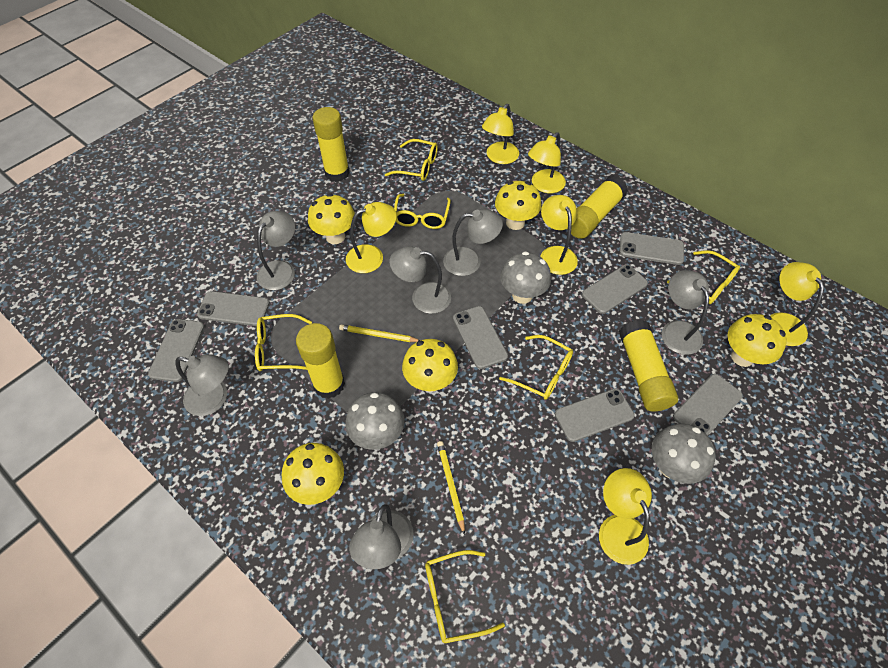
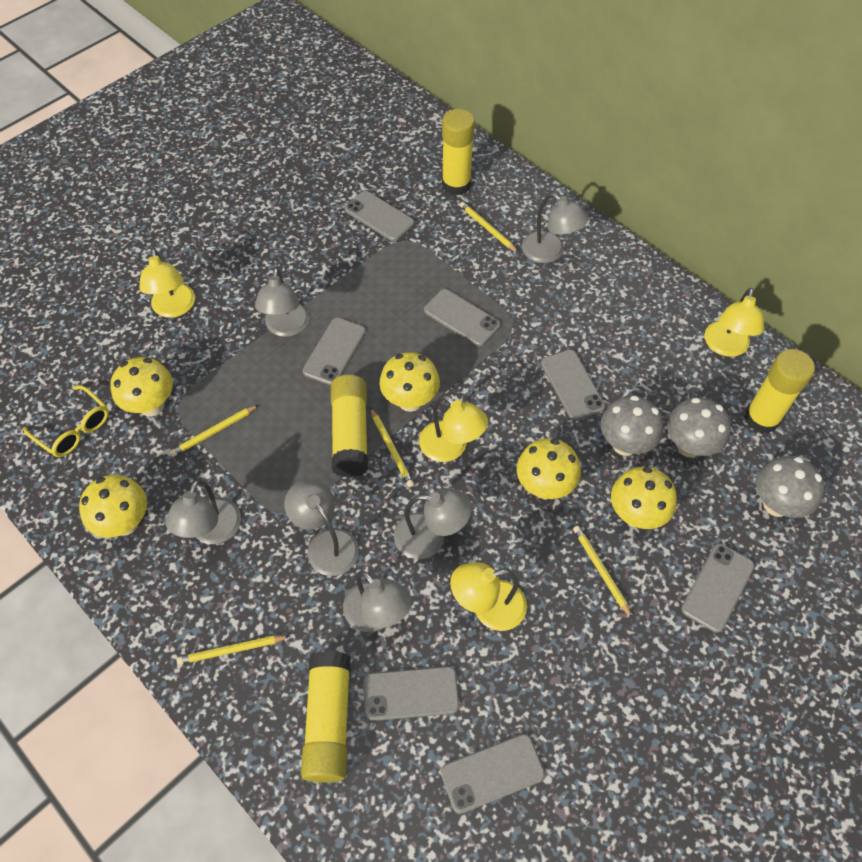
yellow glasses: [255,314,312,371] [385,139,438,181] [394,194,451,229] [425,550,505,643] [499,335,573,400] [667,250,740,304] = 6 -> [23,385,109,457] = 1
yellow lamp: [346,202,396,273] [482,104,519,164] [528,132,566,193] [540,195,578,275] [599,468,652,565] [770,262,824,346] = 6 -> [139,248,195,318] [419,395,488,462] [450,562,527,631] [705,288,764,357] = 4
yellow pencil: [339,324,420,342] [437,441,465,535] = 2 -> [170,405,258,457] [176,635,290,665] [370,407,414,487] [460,202,519,253] [573,526,632,618] = 5

